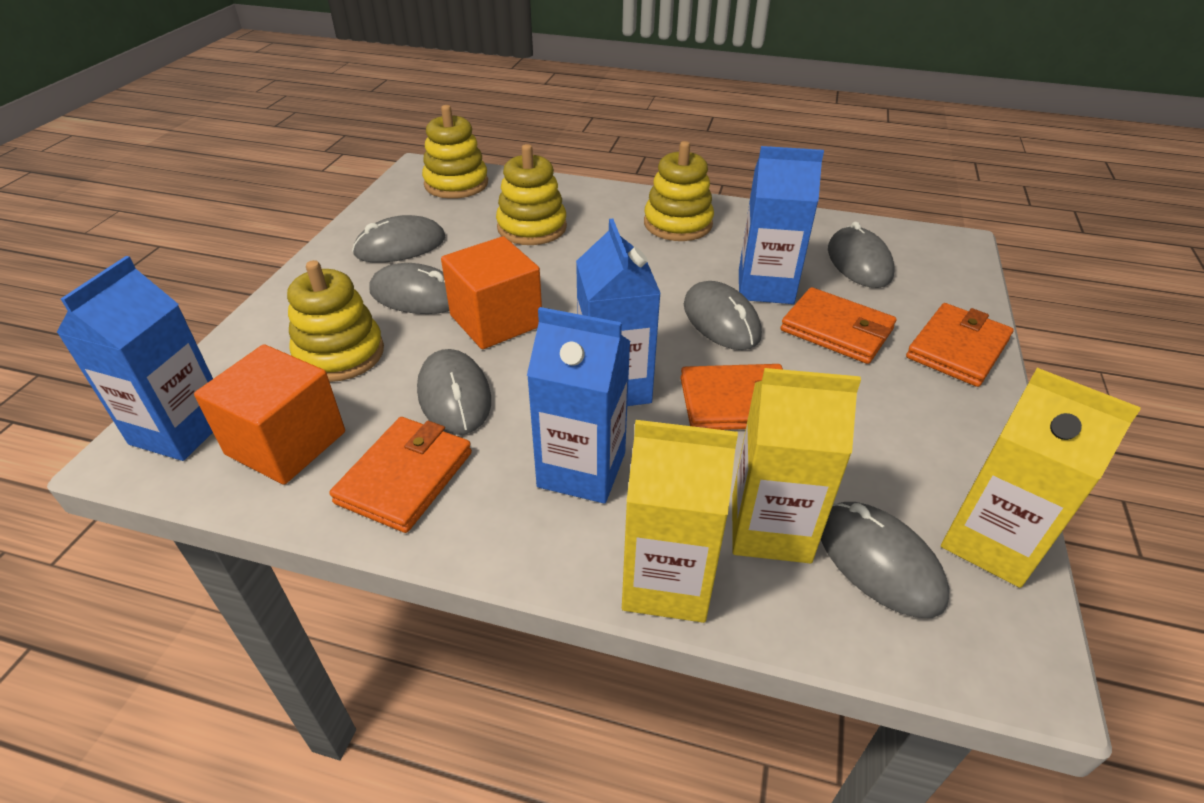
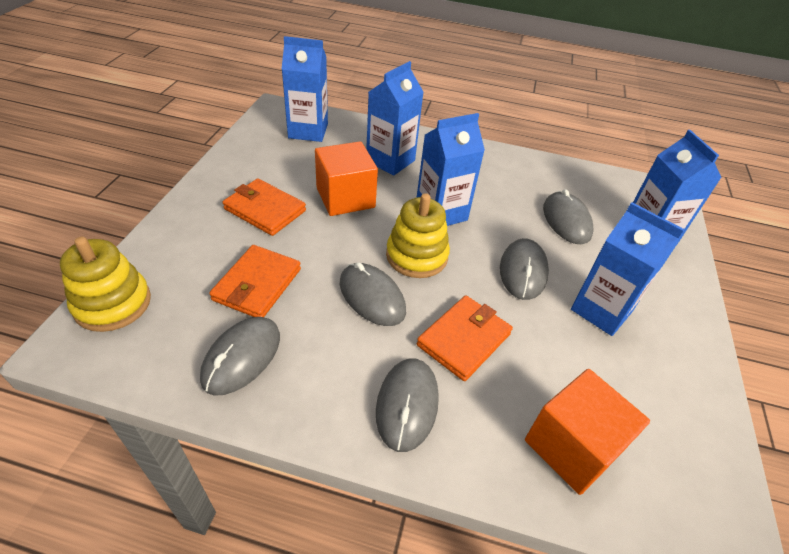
blue carton: [56,256,213,461] [527,307,630,504] [576,219,661,406] [739,146,824,304] = 4 -> [282,36,328,142] [366,61,424,176] [416,113,485,226] [571,202,685,336] [633,130,721,243] = 5
grey mouse: [352,215,445,263] [369,263,449,314] [417,349,491,435] [684,281,762,350] [821,502,949,618] [828,221,894,288] = 6 -> [200,317,280,396] [340,262,406,326] [376,358,439,452] [500,238,549,300] [543,189,593,244] = 5
orange wallet: [329,417,472,533] [680,364,783,430] [781,287,897,364] [906,303,1014,387] = 4 -> [209,245,301,317] [223,178,306,236] [417,295,513,381] = 3
yellow carton: [622,420,738,623] [732,368,861,563] [941,368,1141,588] = 3 -> none = 0
yellow stacking toy: [287,260,384,382] [422,105,488,199] [496,144,567,245] [644,141,714,241] = 4 -> [60,237,151,332] [386,193,450,278] = 2

